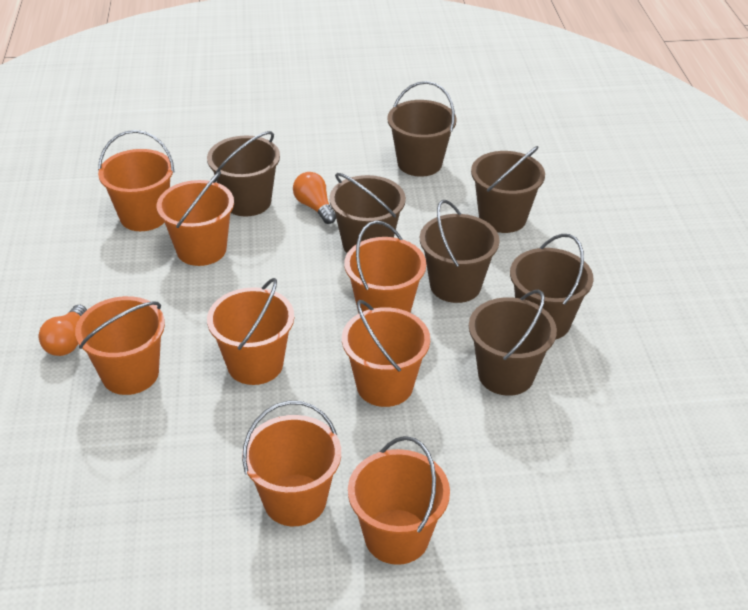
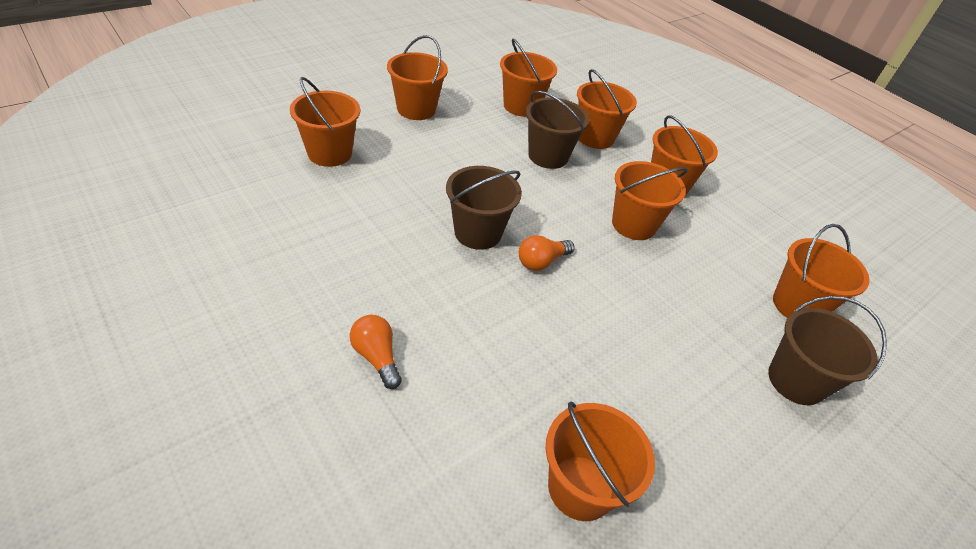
brown bucket: [207,131,280,216] [329,173,406,253] [387,81,457,177] [420,200,499,303] [469,289,557,396] [471,146,545,233] [510,234,594,339] = 7 -> [446,166,522,250] [526,91,589,169] [768,296,887,405] = 3

